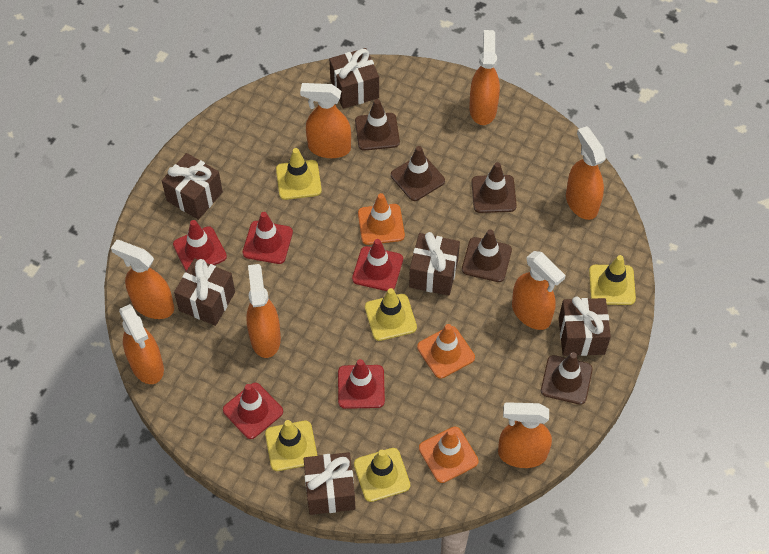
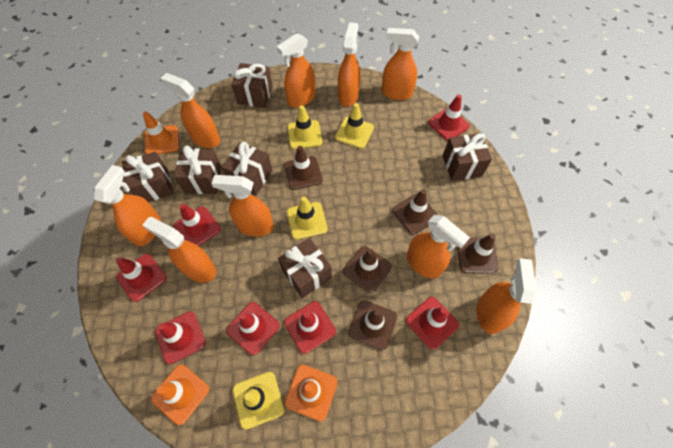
orange spray bottle: [111,240,174,319] [119,304,164,384] [246,264,281,358] [300,83,351,158] [469,30,500,125] [498,402,552,468] [512,251,566,330] [566,126,606,220] = 8 -> [94,165,161,246] [142,217,216,283] [160,73,220,148] [212,175,274,237] [277,33,315,108] [338,22,360,107] [382,28,419,100] [407,215,470,279] [477,258,537,334] = 9
red traffic cone: [173,220,227,271] [223,383,283,439] [243,212,293,264] [338,359,385,409] [352,239,403,291] = 5 -> [116,254,167,302] [155,311,206,364] [174,204,221,246] [226,302,280,355] [284,301,336,354] [406,297,459,350] [428,95,470,141] = 7
yellow traffic cone: [265,420,317,471] [276,148,322,200] [354,448,410,502] [365,288,417,341] [589,255,636,305] = 5 -> [233,372,284,430] [287,196,328,240] [288,105,322,149] [335,103,374,149] = 4

